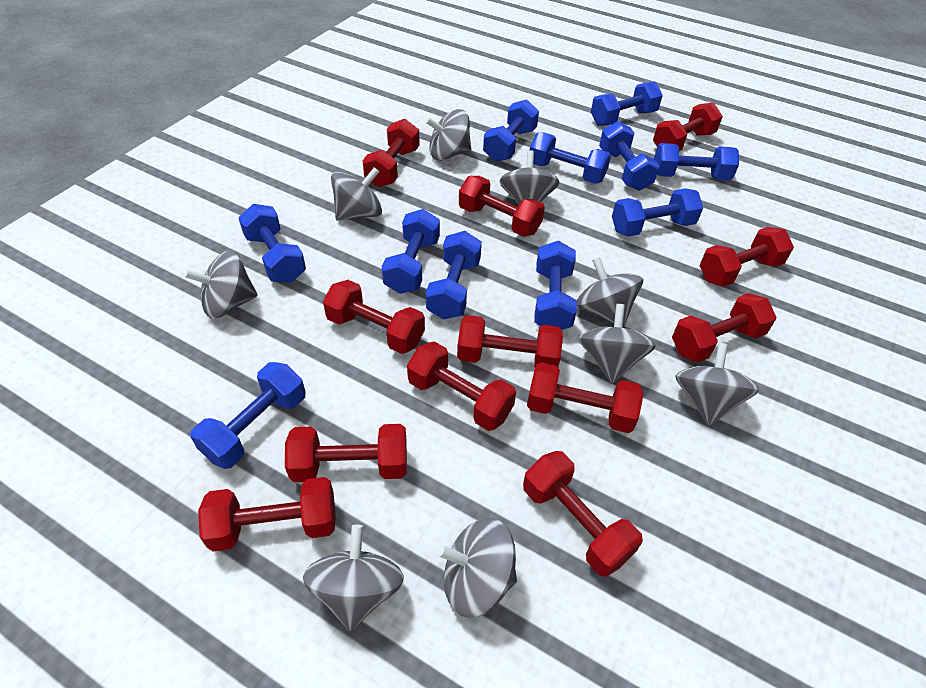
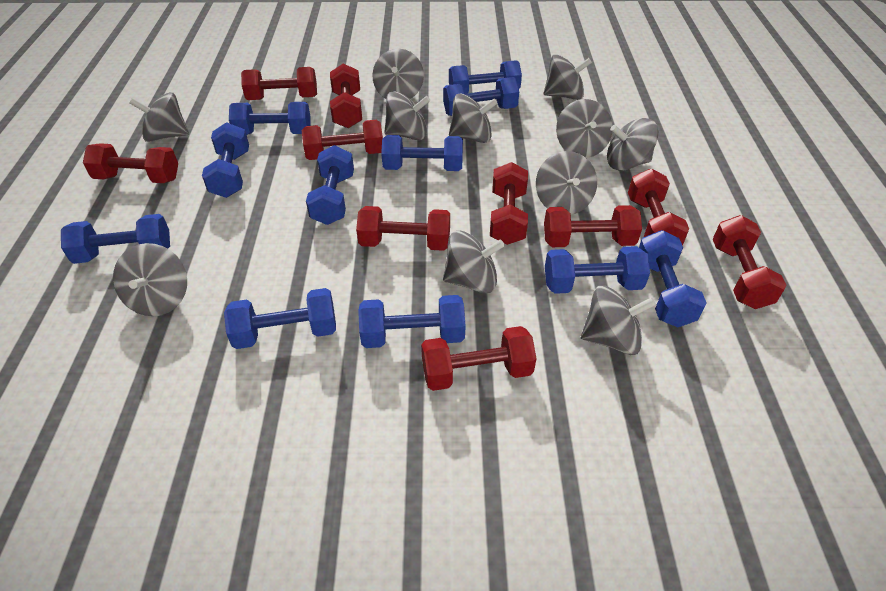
grey spinning top: [184,250,258,319] [303,525,404,631] [331,167,382,221] [425,109,471,161] [437,518,517,618] [499,150,560,205] [577,257,643,327] [579,304,656,384] [676,343,759,426] = 9 -> [113,243,187,316] [130,92,189,142] [372,49,424,99] [384,91,430,140] [443,231,505,293] [449,94,498,143] [536,151,597,215] [544,54,592,100] [556,99,613,158] [581,285,656,355] [607,118,658,171] = 11
red dumbbell: [198,477,336,551] [285,424,407,482] [323,280,425,354] [363,119,420,187] [407,341,516,431] [457,315,563,367] [459,176,545,237] [523,451,643,577] [527,362,643,433] [653,103,723,151] [672,293,776,363] [699,227,794,287] = 12 -> [83,143,178,183] [241,67,317,100] [302,120,383,160] [330,64,362,128] [356,206,450,251] [421,326,537,391] [490,162,528,245] [544,205,642,247] [628,169,689,245] [713,215,787,309] = 10

